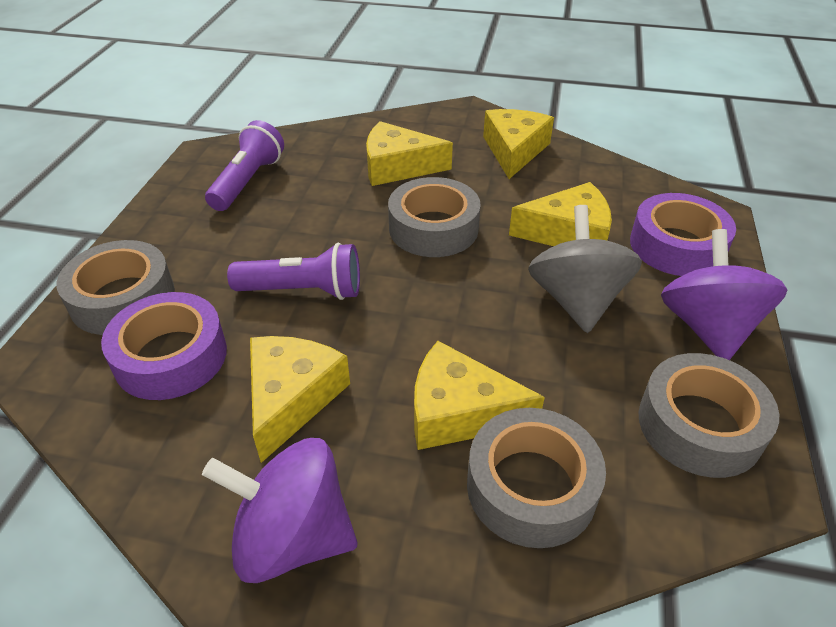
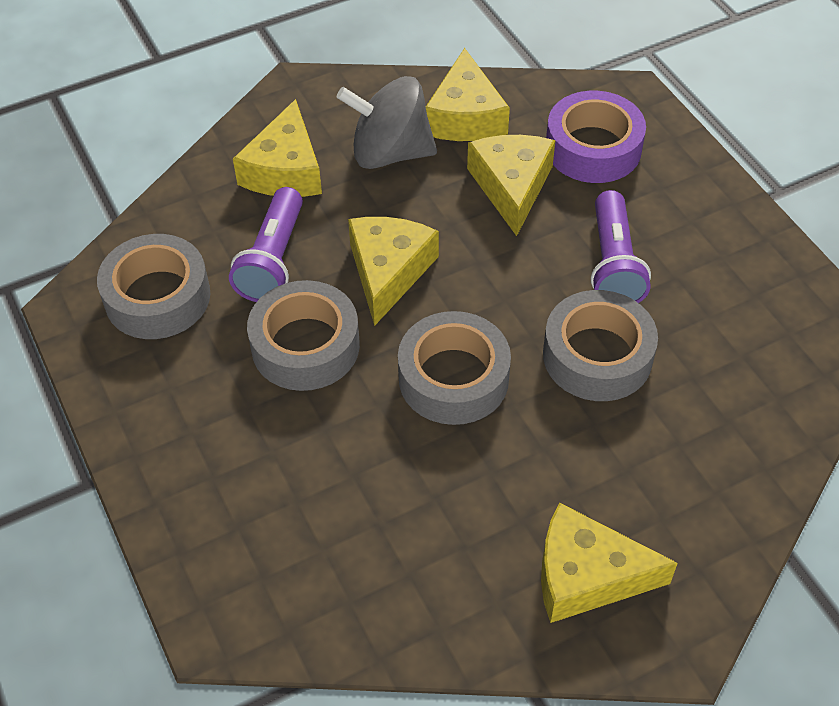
purple spinning top: [202,438,357,583] [661,229,787,360] = 2 -> none = 0
purple tape: [101,292,227,400] [630,193,736,276] = 2 -> [546,91,646,183] = 1

